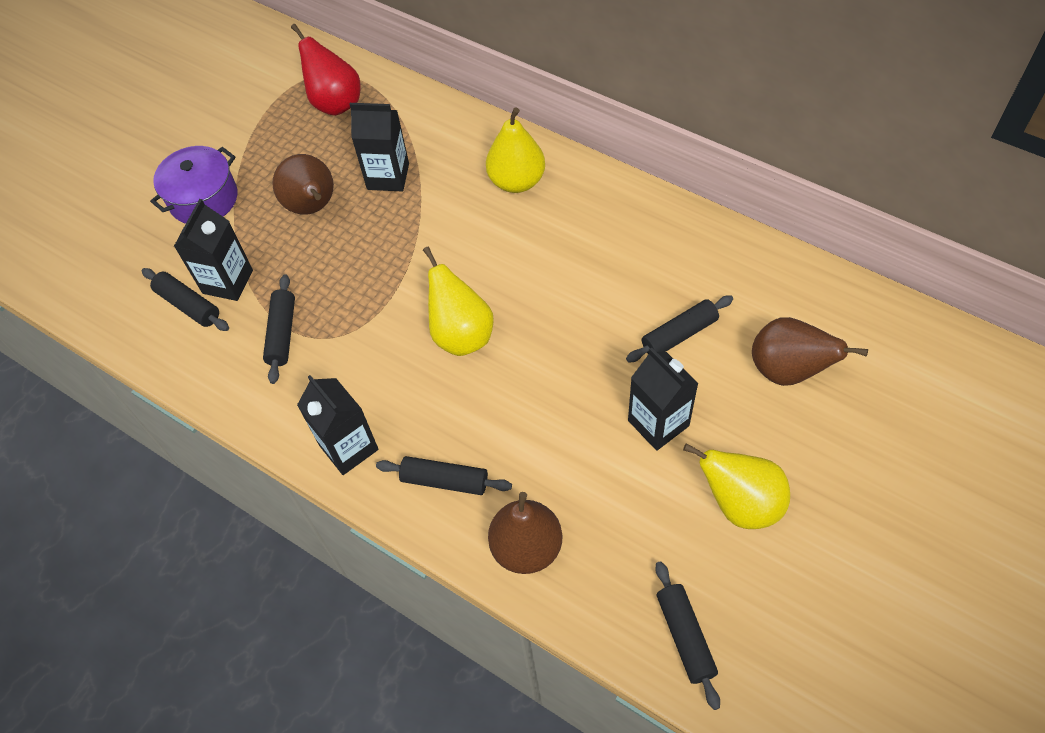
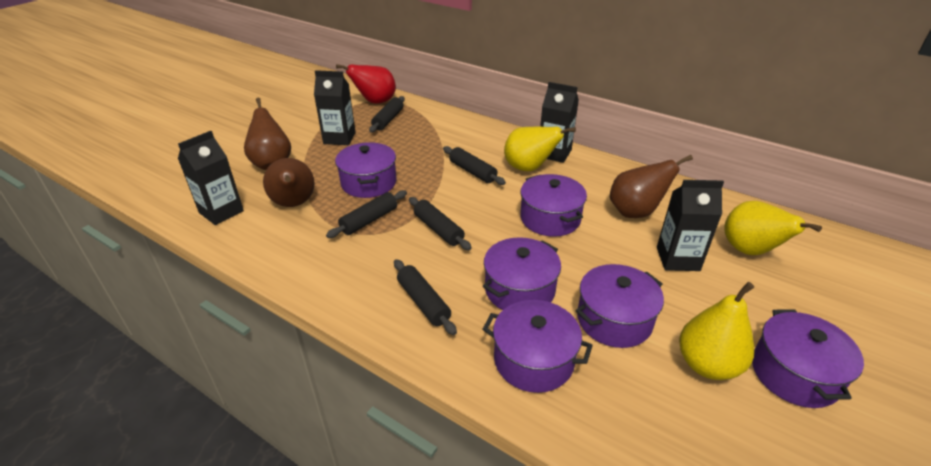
purple pot: [150,146,237,224] = 1 -> [335,142,396,198] [482,300,593,393] [483,237,561,310] [520,174,587,237] [576,264,664,348] [752,309,864,408] = 6

